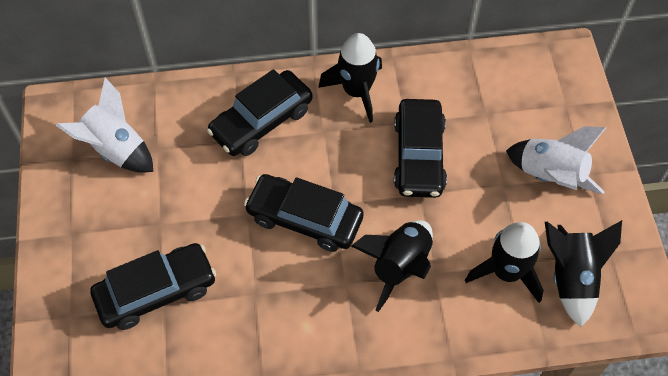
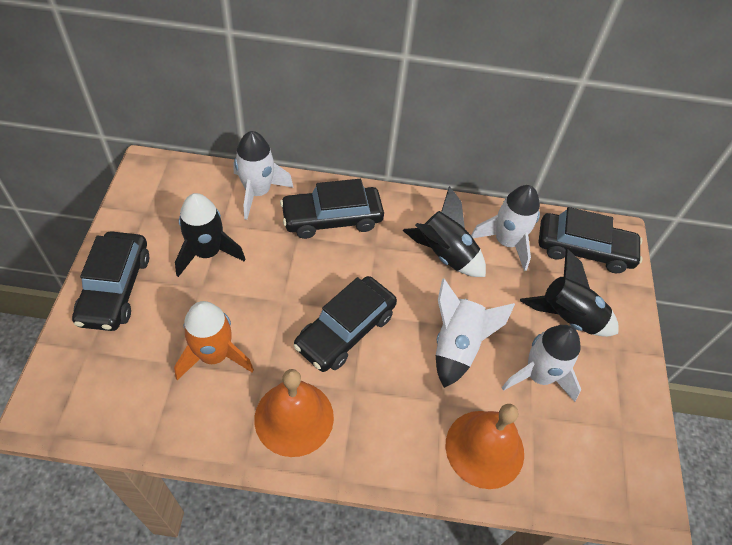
black rocket: [318,33,382,123] [351,220,433,312] [465,222,544,303] [545,220,622,327] = 4 -> [175,193,245,277] [403,186,486,277] [520,249,619,337] = 3
orange bell: none = 0 -> [254,369,334,457] [446,404,524,489] = 2
orange rocket: none = 0 -> [174,301,254,380] = 1
white rocket: [56,77,153,173] [506,126,606,194] = 2 -> [233,131,294,220] [436,279,515,388] [471,185,540,271] [502,325,581,402] = 4

